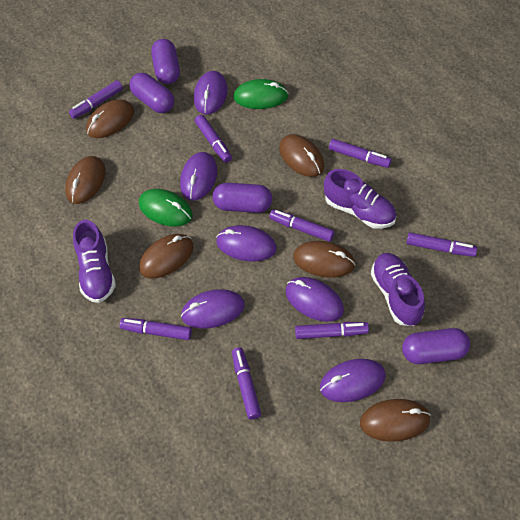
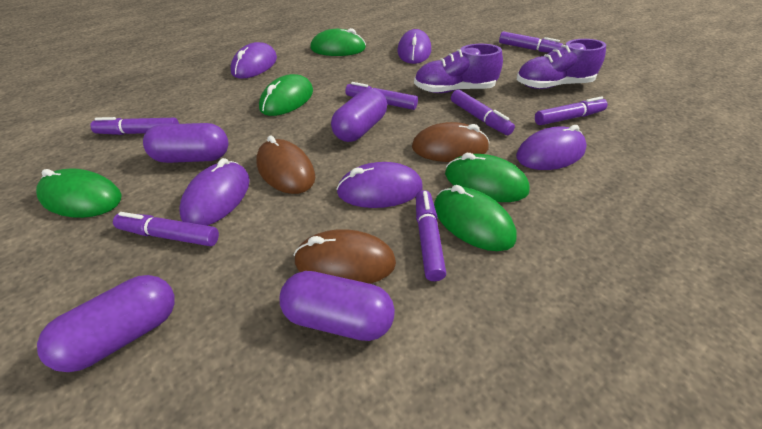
brown mouse: [65,156,106,204] [86,99,134,138] [139,234,193,279] [279,134,324,177] [293,241,356,278] [360,399,431,442] = 6 -> [256,135,315,194] [294,229,396,284] [412,122,489,162] = 3
green mouse: [139,189,193,227] [233,79,288,109] = 2 -> [36,168,122,218] [259,74,313,116] [310,28,366,56] [434,185,517,251] [445,153,530,202] = 5
purple marker: [69,80,123,119] [120,318,192,340] [195,115,232,163] [232,347,261,420] [269,209,335,242] [295,322,369,339] [329,139,392,168] [406,232,477,257] = 8 -> [90,117,179,135] [113,212,219,246] [345,82,418,110] [416,190,446,281] [451,89,515,135] [499,31,563,53] [535,96,608,125] = 7
purple mouse: [180,152,217,200] [181,289,245,329] [194,71,228,115] [216,225,277,261] [286,277,344,322] [320,359,386,402] = 6 -> [180,158,250,226] [231,42,277,79] [336,162,423,208] [397,29,431,64] [516,125,587,170] = 5
purple shoe: [73,220,116,303] [324,169,397,229] [371,253,425,326] = 3 -> [414,44,503,93] [517,39,606,89] = 2

